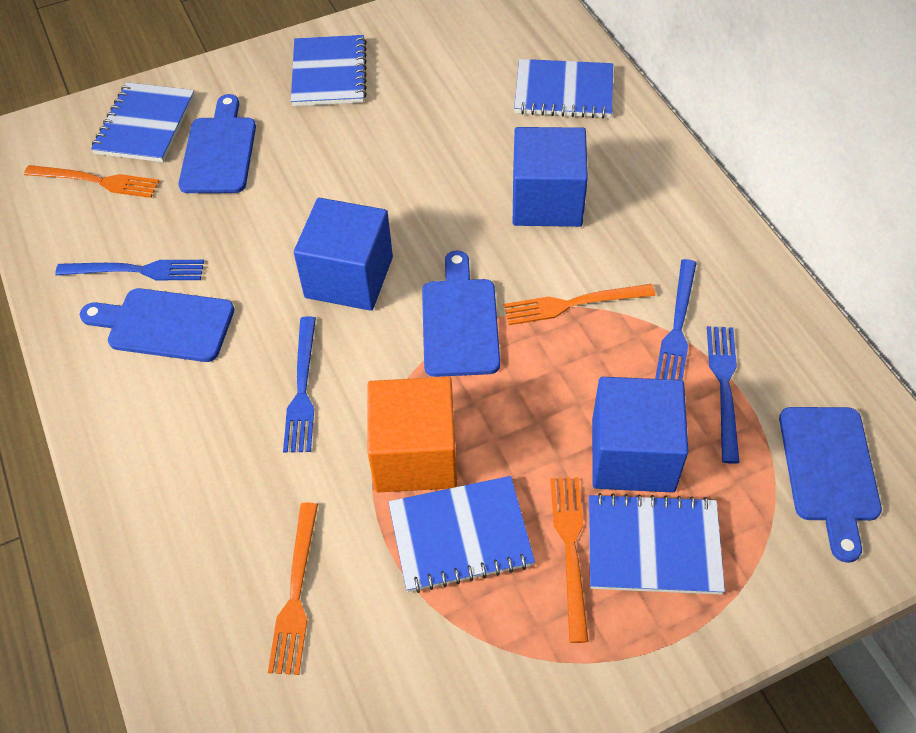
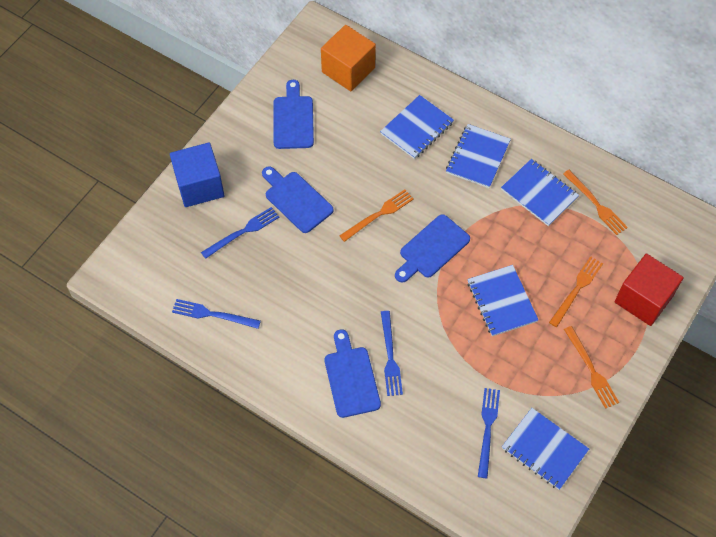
blue cube: [294,198,393,311] [513,127,588,227] [592,377,688,493] = 3 -> [170,143,224,207] = 1
red cube: none = 0 -> [615,254,684,326] = 1

